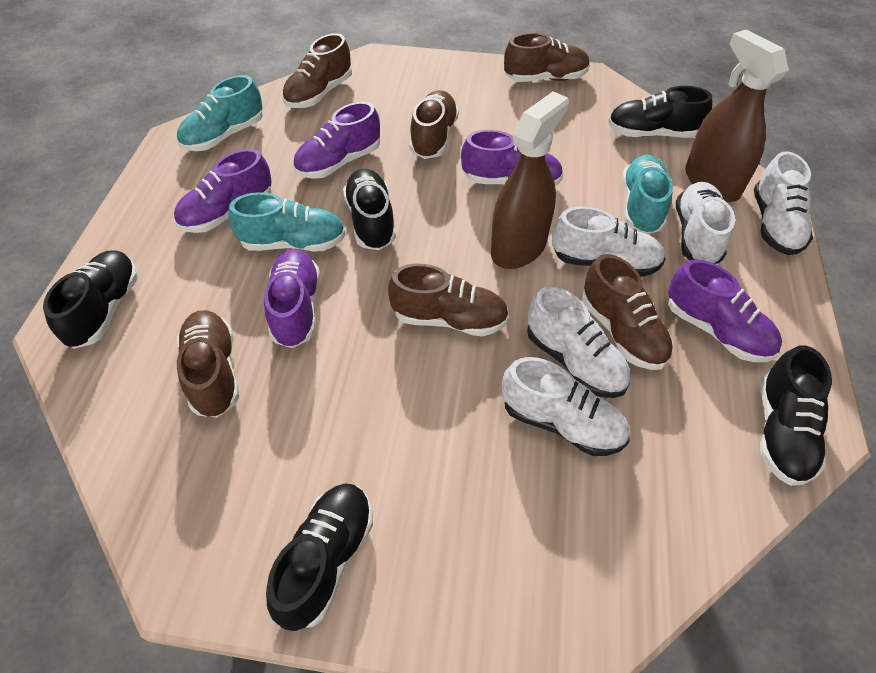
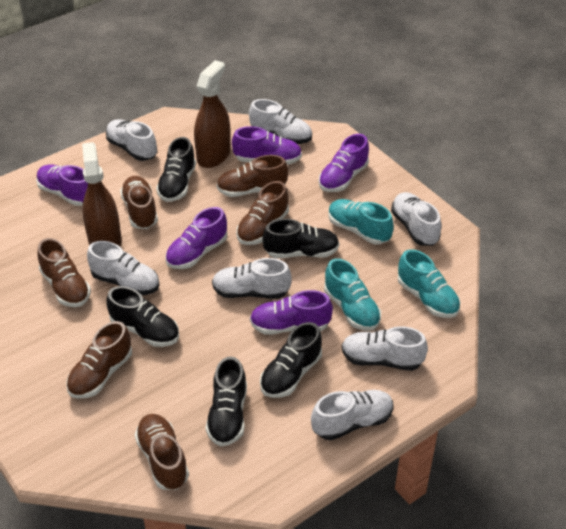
white shoe: [502,357,630,456] [527,287,631,398] [552,206,665,277] [676,182,735,264] [754,151,813,255] = 5 -> [87,241,160,295] [106,119,157,161] [212,258,292,299] [249,99,312,144] [311,390,394,440] [342,326,428,371] [391,192,441,246] = 7

